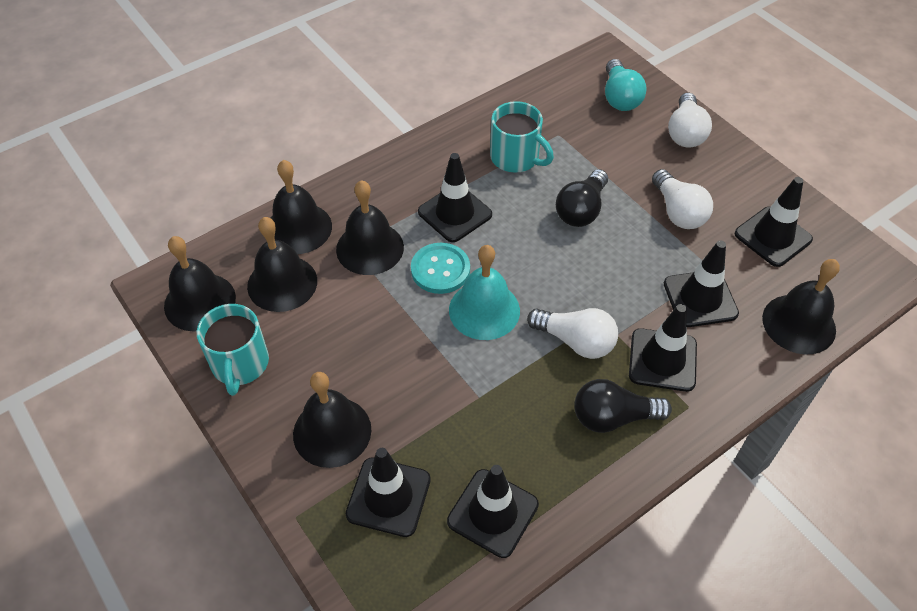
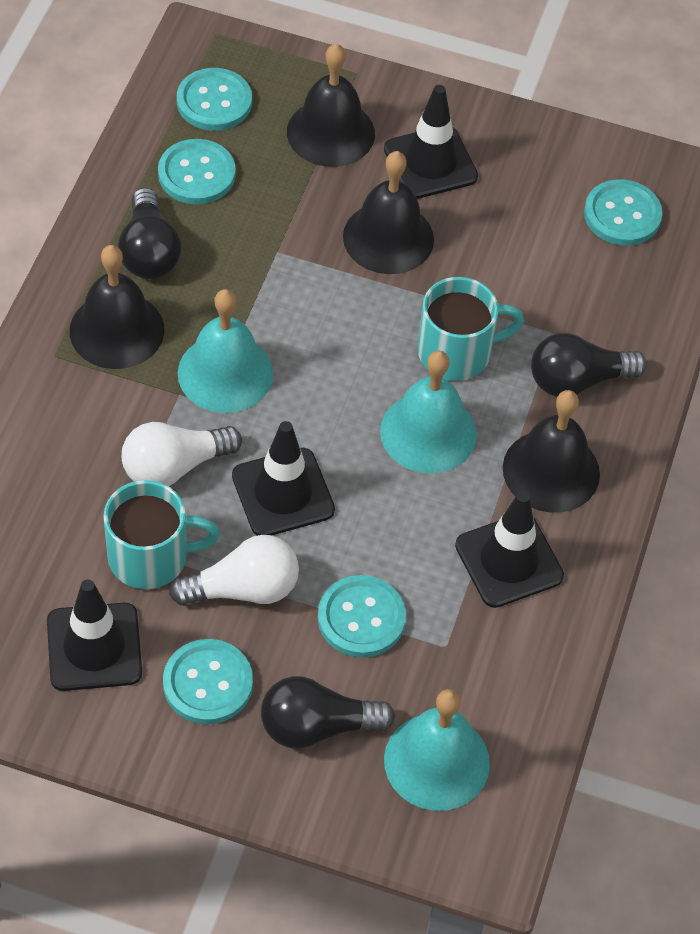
black bell: [164,236,236,331] [247,217,317,312] [271,160,332,254] [293,372,371,468] [336,180,404,275] [762,259,840,355] = 6 -> [70,245,164,369] [287,43,375,167] [343,151,434,274] [503,390,600,513] = 4
black light bulb: [556,169,608,227] [574,379,672,433] = 2 -> [118,187,181,279] [261,676,395,749] [531,333,647,397] = 3
black traffic cone: [346,448,431,537] [418,153,492,242] [447,465,539,558] [629,304,697,392] [664,240,739,327] [735,177,813,267] = 6 -> [47,579,142,691] [232,421,335,536] [384,85,478,199] [455,491,564,608] = 4
turquoise bell: [449,245,520,340] = 1 -> [178,289,273,413] [380,350,477,474] [384,689,490,811] = 3
turquoise button: [411,243,470,294] = 1 -> [158,139,236,204] [163,639,253,724] [177,68,252,131] [318,575,406,658] [584,179,663,246] = 5
turquoise light bulb: [605,59,646,111] = 1 -> none = 0
white light bulb: [527,308,618,359] [652,169,713,229] [668,93,712,148] = 3 -> [122,422,242,486] [169,535,299,606] = 2

